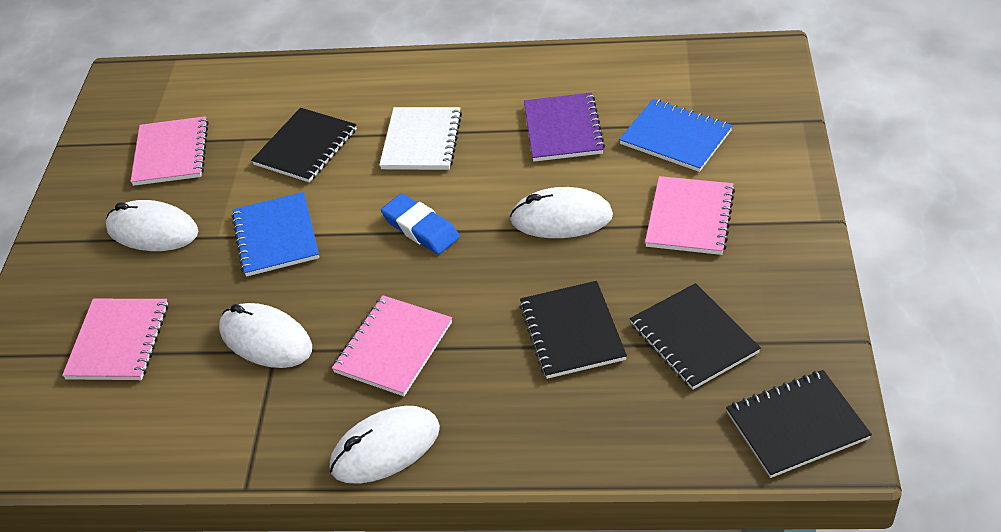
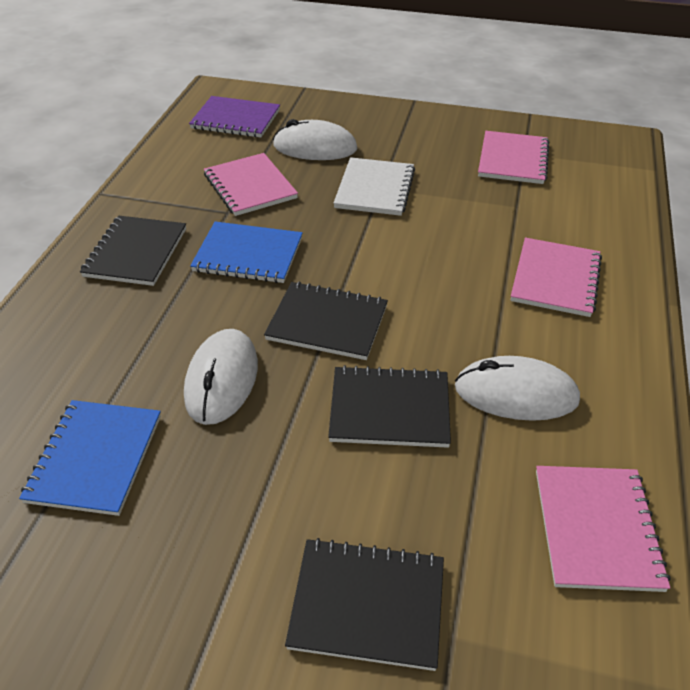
blue eraser: [381,193,460,254] = 1 -> none = 0
white mouse: [106,200,198,251] [219,303,312,368] [330,406,440,484] [510,187,613,238] = 4 -> [184,329,258,425] [273,119,358,160] [455,356,580,421] = 3

